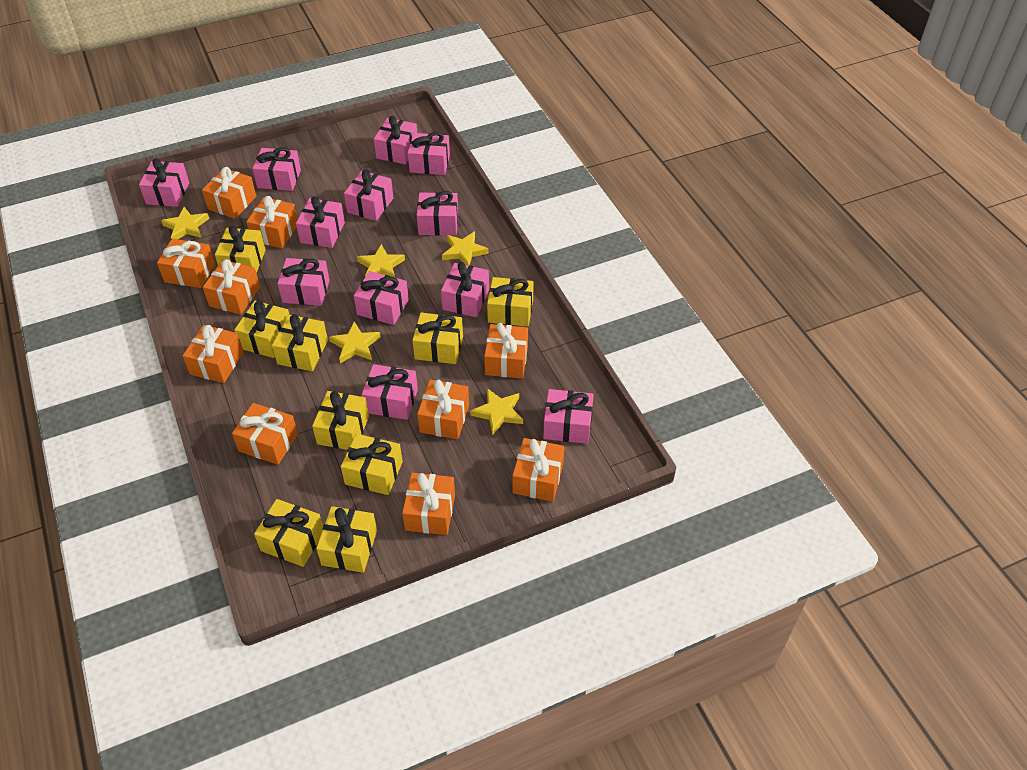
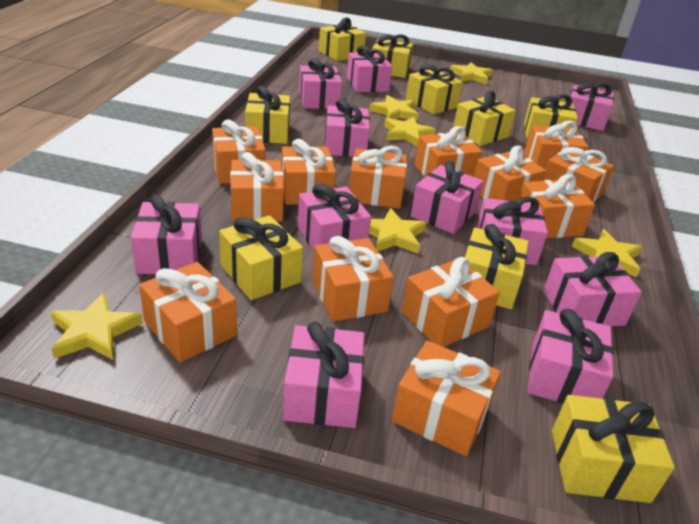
orange gift: [157,239,215,288] [183,325,244,383] [202,167,256,219] [203,259,260,315] [232,403,298,465] [246,196,298,248] [402,473,455,535] [417,380,469,439] [484,323,528,378] [512,438,564,502] = 10 -> [139,262,237,363] [212,119,266,184] [230,152,284,221] [281,139,336,205] [312,236,394,321] [349,146,407,209] [392,341,501,456] [402,257,500,347] [414,126,483,177] [474,146,546,201] [518,174,595,238] [524,121,589,170] [543,147,614,202] = 13
pink gift: [139,158,189,207] [252,147,301,191] [277,258,330,306] [296,196,345,248] [344,169,394,221] [354,271,409,325] [362,364,418,420] [374,116,417,164] [408,132,450,175] [417,191,458,235] [441,262,489,317] [543,389,594,444] = 12 -> [131,195,202,274] [283,322,364,428] [298,183,371,251] [299,58,342,109] [324,99,370,157] [347,45,392,92] [411,161,483,234] [476,196,548,265] [528,309,613,404] [543,252,642,326] [570,83,614,131] = 11
yellow star: [161,207,209,239] [329,321,381,363] [357,244,405,277] [442,231,489,266] [470,388,523,435] = 5 -> [51,293,142,360] [369,95,418,121] [369,208,427,254] [384,117,436,146] [450,62,493,85] [572,229,642,277] = 6

